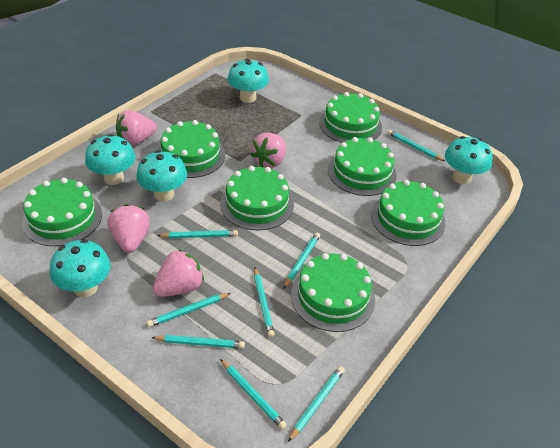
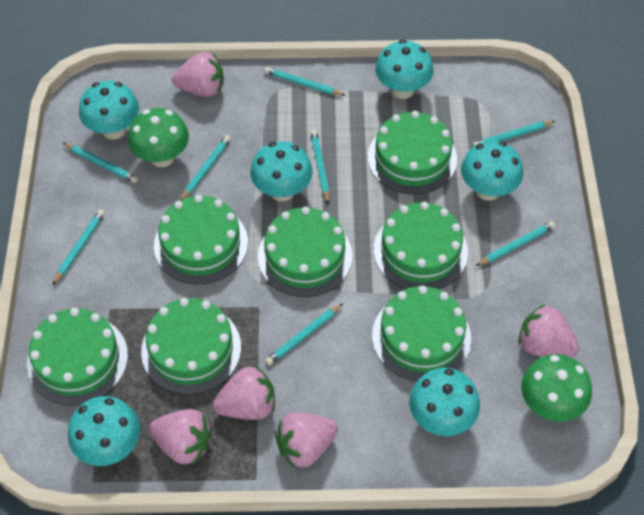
green mushroom: none = 0 -> [128,108,189,167] [521,354,592,422] = 2
pink strawberry: [108,204,150,253] [116,110,157,146] [153,249,204,297] [251,132,286,168] = 4 -> [149,409,212,464] [172,52,224,97] [213,365,275,420] [275,412,338,468] [518,304,579,357] = 5
turquoise mushroom: [50,239,111,297] [85,134,135,185] [136,150,187,202] [228,59,269,103] [445,136,493,184] = 5 -> [68,396,140,466] [79,81,139,140] [250,141,312,201] [375,40,434,99] [409,368,480,436] [461,141,523,201] = 6

